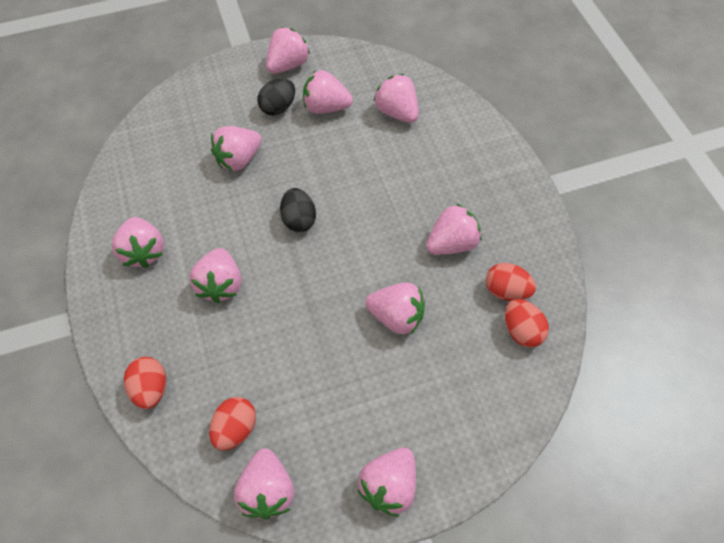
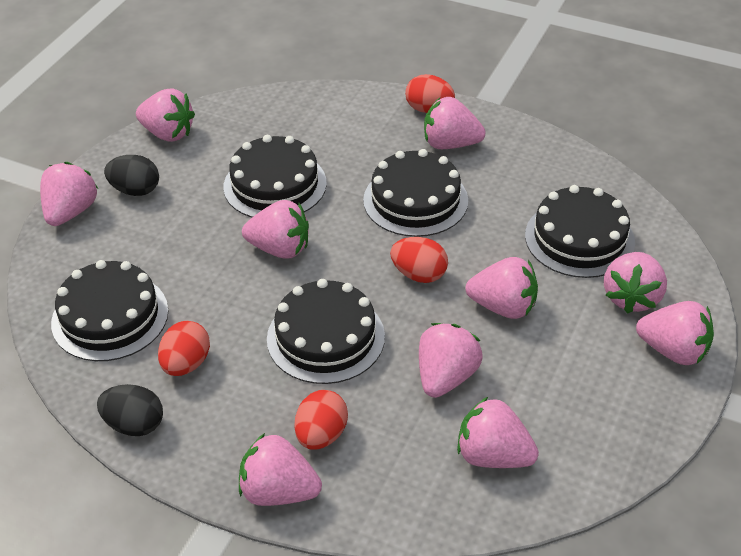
black cake: none = 0 -> [51,260,168,361] [223,135,327,218] [267,279,385,384] [363,149,468,237] [525,185,635,278] = 5

